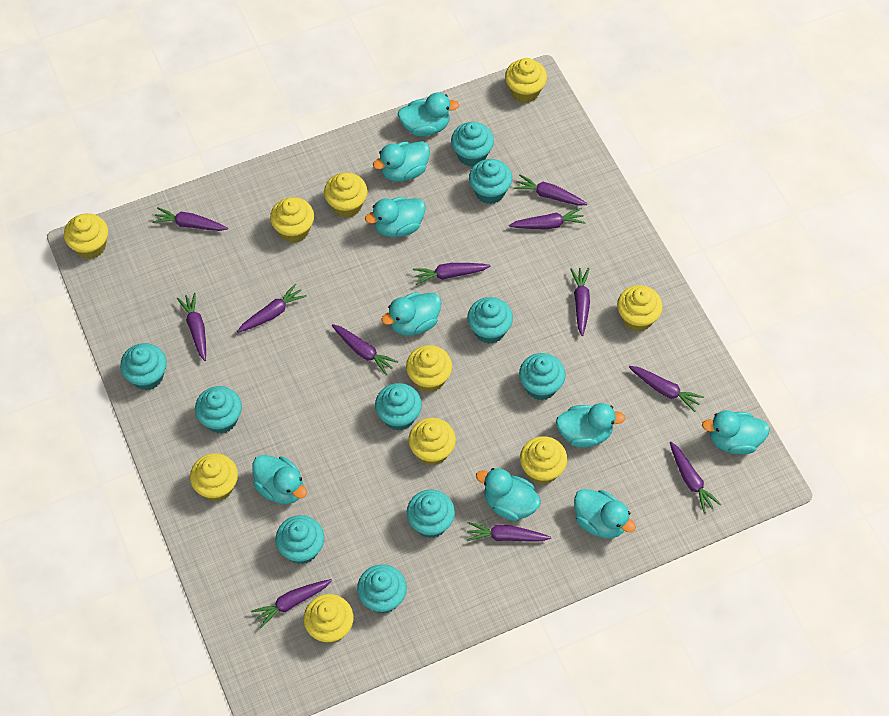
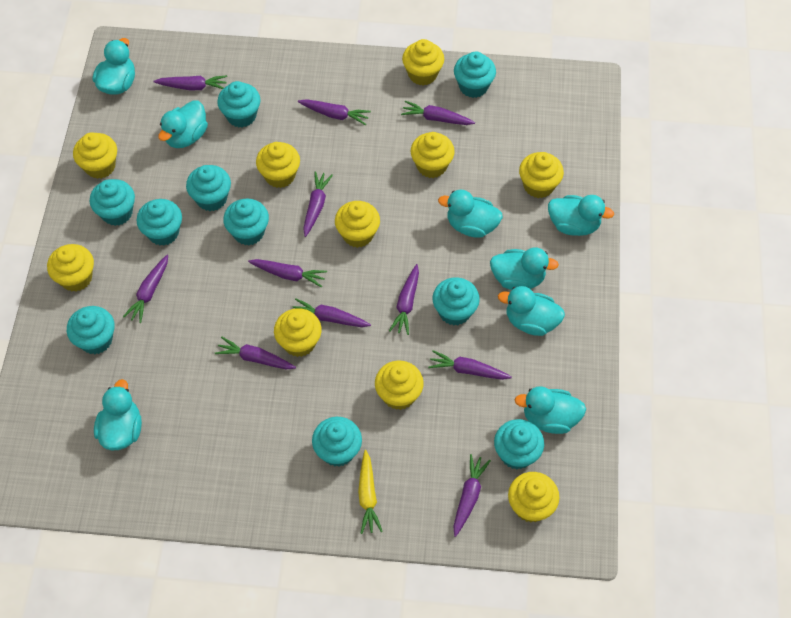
purple carrot: [152,207,228,231] [177,293,206,361] [237,283,307,333] [251,579,332,628] [331,324,398,375] [413,263,491,285] [467,522,551,541] [509,208,586,229] [514,174,588,206] [570,268,590,336] [629,366,704,412] [670,441,721,513] = 12 -> [123,255,168,323] [153,75,227,90] [215,337,296,369] [248,259,327,288] [292,298,371,327] [298,99,371,125] [303,171,333,237] [389,264,419,335] [401,101,475,125] [428,350,512,380] [453,454,491,537] = 11
turquoise duck: [252,455,307,504] [365,197,426,237] [373,141,430,182] [381,292,441,336] [398,93,460,137] [476,468,541,521] [556,403,626,447] [574,489,636,538] [702,410,770,454] = 9 -> [93,38,135,95] [94,379,142,450] [158,100,208,148] [438,190,503,238] [490,247,559,290] [498,286,565,336] [515,386,586,434] [548,195,614,236] = 8
yellow carrot: none = 0 -> [358,450,383,534] = 1

